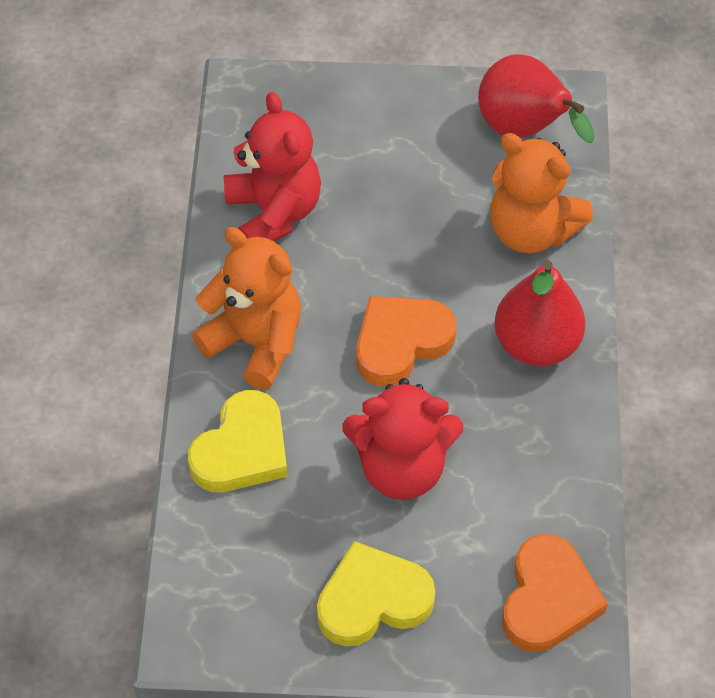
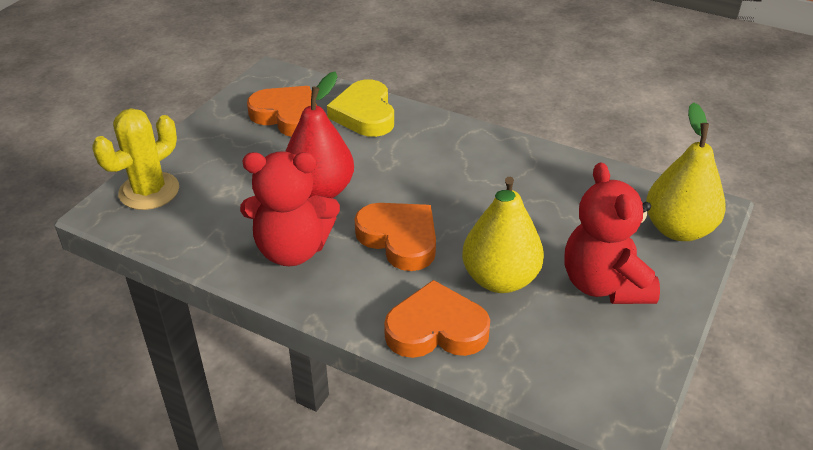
orange heart: [356,296,456,386] [502,534,608,652] = 2 -> [247,86,317,137] [355,203,436,271] [384,280,490,358] = 3
orange teddy bear: [192,227,301,390] [490,133,593,253] = 2 -> none = 0
red pear: [478,54,595,143] [494,261,585,366] = 2 -> [285,71,354,199] = 1
yellow cactus: none = 0 -> [92,108,179,210] = 1
yellow heart: [188,390,287,492] [317,541,435,646] = 2 -> [327,79,394,137] = 1
yellow pear: none = 0 -> [462,177,544,293] [646,102,726,241] = 2

